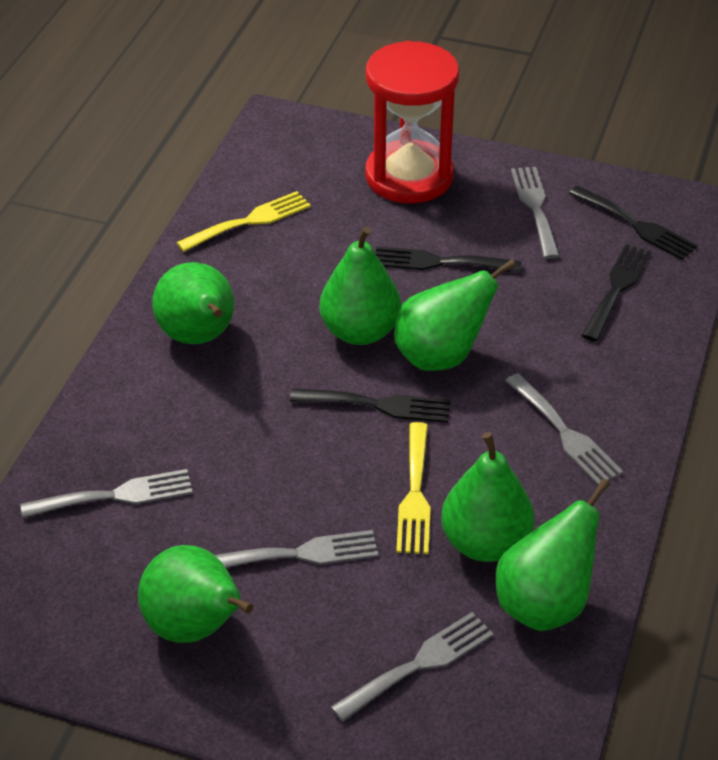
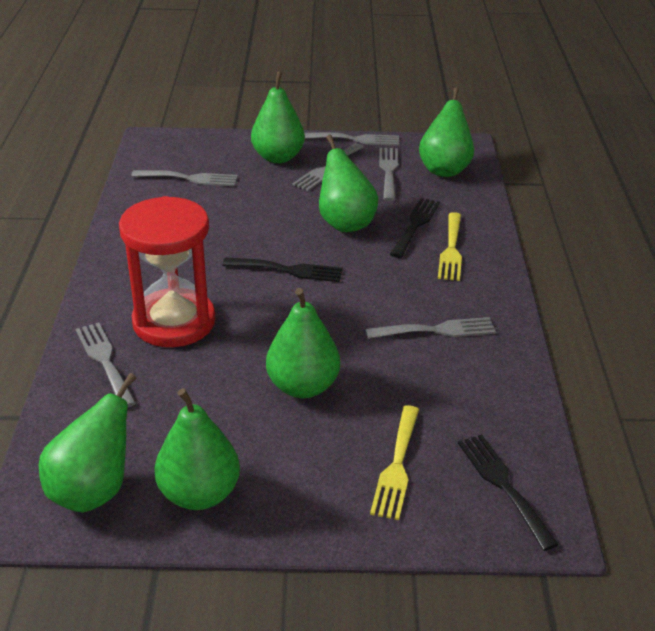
black fork: [290,388,451,423] [375,247,522,272] [569,186,698,260] [581,244,652,341] = 4 -> [222,258,343,282] [390,198,440,258] [458,434,559,551] = 3
grey fork: [20,469,193,518] [215,530,378,568] [331,612,494,722] [505,373,623,485] [511,167,560,259] = 5 -> [76,322,136,407] [131,170,238,186] [292,143,364,191] [305,132,399,146] [366,317,496,339] [379,148,398,201] = 6

